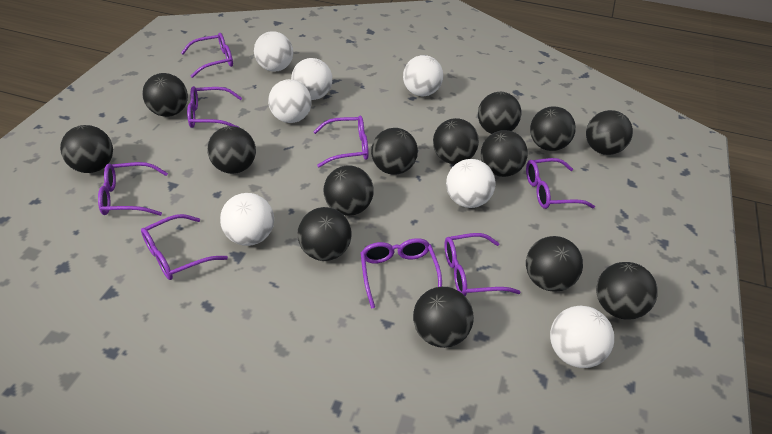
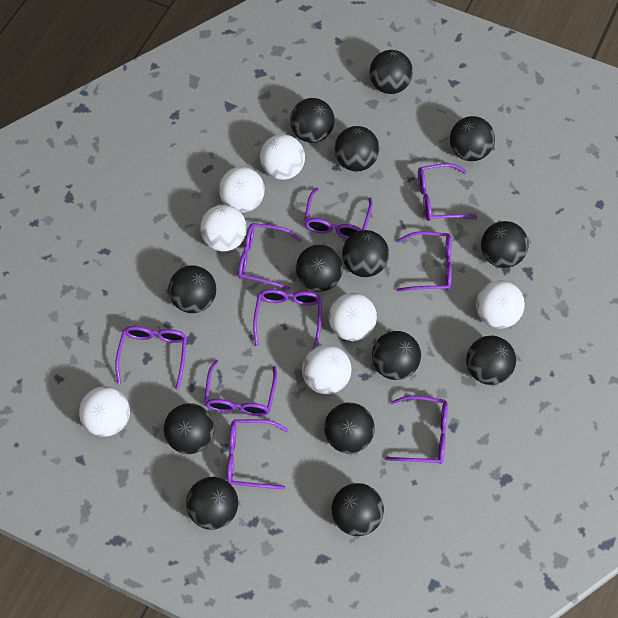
purple glasses: [98,162,168,216] [141,214,228,280] [181,33,233,78] [187,86,242,128] [313,116,369,167] [361,238,442,309] [444,233,521,296] [526,158,595,209] = 8 -> [115,326,187,390] [204,360,277,416] [227,419,288,490] [238,223,301,290] [253,289,322,349] [304,188,373,239] [385,395,448,464] [397,231,452,292] [418,163,477,221] = 9

